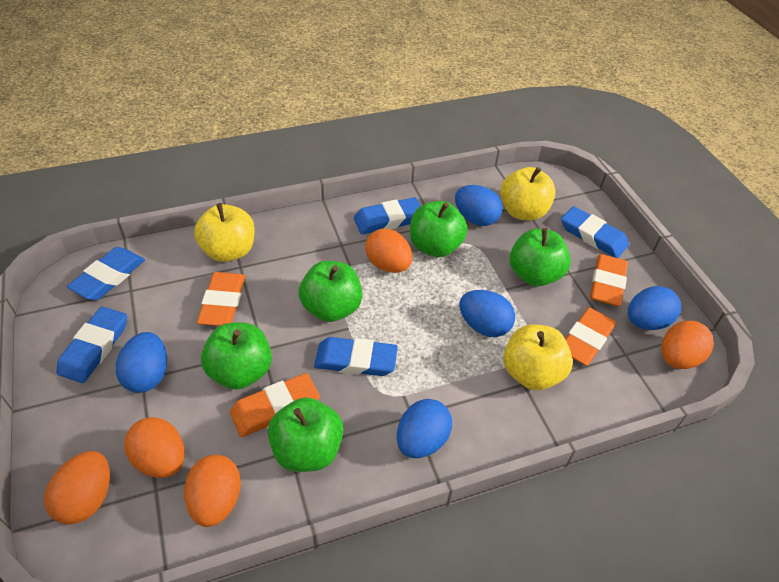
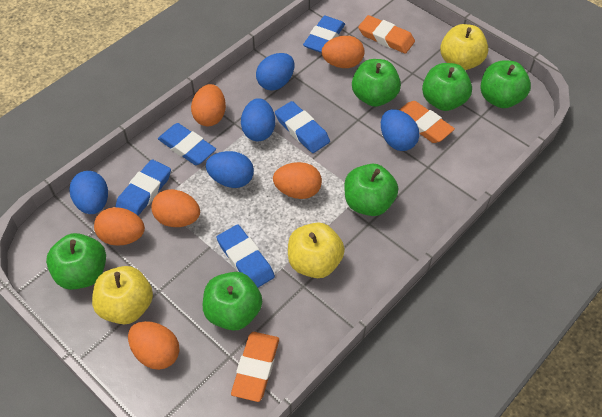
green apple: [201,322,272,390] [268,397,343,472] [299,261,362,322] [410,201,467,257] [510,228,571,286] = 5 -> [46,233,106,290] [203,272,262,331] [344,164,398,216] [352,59,401,107] [422,63,472,111] [480,61,531,108] = 6
orange egg: [44,451,110,525] [124,417,184,478] [184,455,241,527] [365,229,412,273] [661,321,714,369] = 5 -> [94,207,145,246] [128,321,180,370] [151,189,200,227] [191,84,226,126] [273,162,322,199] [322,36,364,68] = 6
orange eraser: [197,272,245,326] [230,373,320,437] [565,308,616,366] [590,254,628,306] = 4 -> [231,332,279,402] [358,15,415,54] [399,101,455,143] = 3

